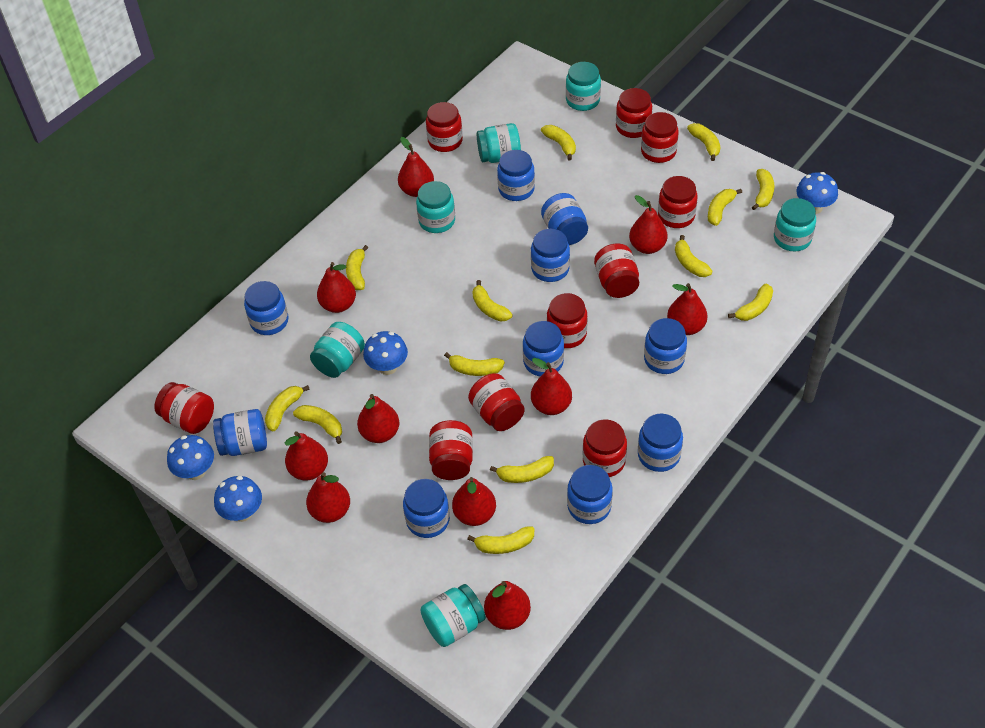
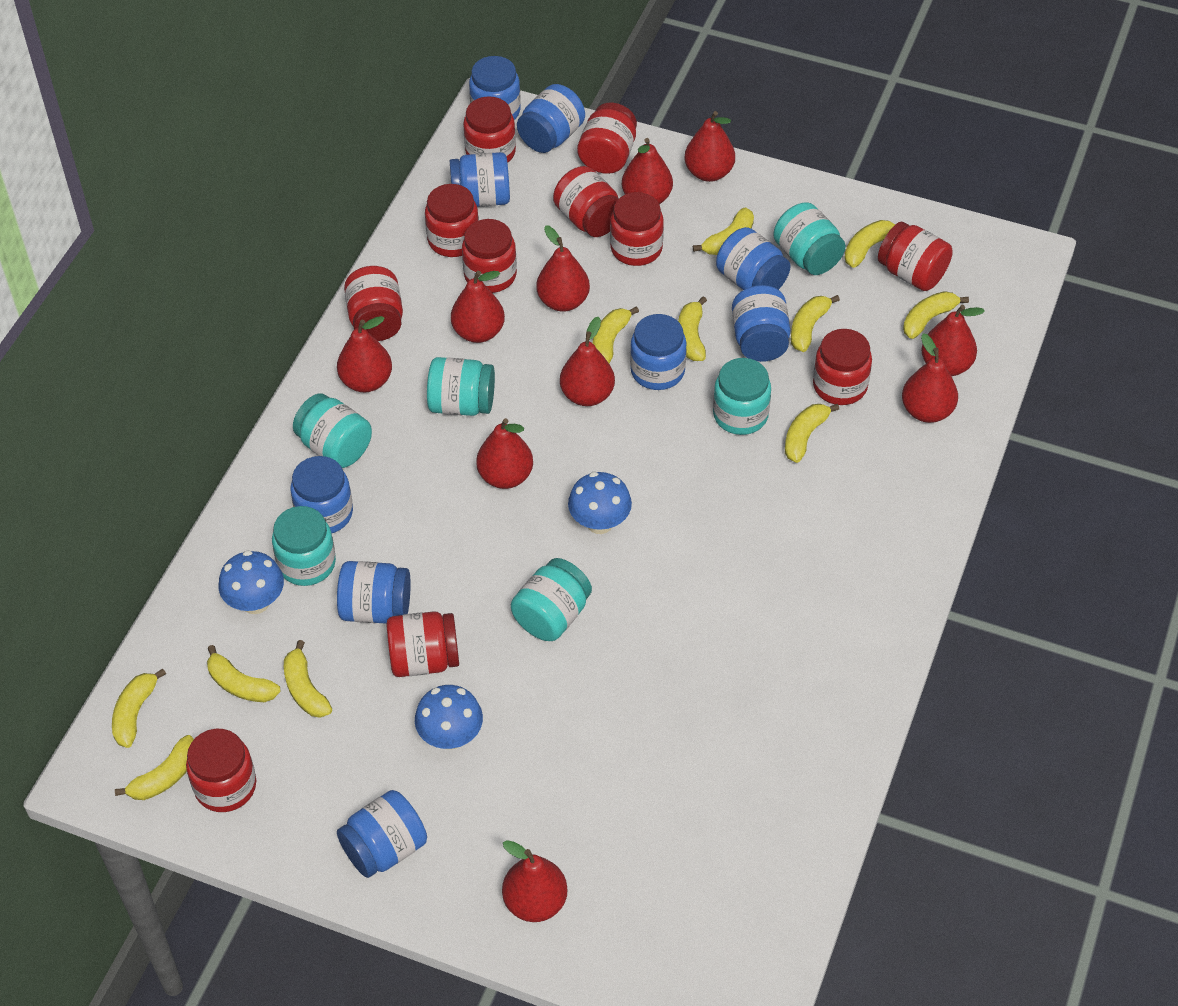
blue jar: [213,409,267,456] [244,281,288,335] [403,479,450,538] [497,150,535,201] [523,321,564,376] [531,229,570,282] [541,193,588,245] [567,465,613,524] [638,414,683,472] [644,318,687,374] = 10 -> [291,456,353,533] [337,561,411,624] [337,790,427,878] [450,152,510,207] [469,56,521,120] [517,84,585,153] [630,314,687,390] [716,227,791,290] [732,285,790,362] = 9
blue mushroom: [167,435,214,480] [214,476,262,522] [363,331,408,375] [796,172,838,214] = 4 -> [219,550,284,614] [415,685,483,750] [568,472,632,534] = 3
red jar: [154,382,214,434] [426,102,463,152] [429,420,473,480] [468,373,525,431] [547,293,588,348] [583,419,627,477] [594,244,639,298] [616,88,652,138] [641,112,679,163] [658,176,698,228] = 10 -> [186,729,256,812] [344,266,403,341] [387,611,459,677] [425,184,479,257] [462,219,517,293] [463,96,516,163] [553,166,618,237] [577,103,637,174] [610,192,664,266] [813,329,872,405] [878,222,953,291] = 11
yellow banana: [265,385,310,431] [293,405,342,444] [346,245,368,290] [444,352,505,376] [467,526,534,554] [472,280,513,322] [490,456,554,483] [541,125,576,160] [675,235,712,277] [687,123,721,161] [708,189,742,226] [728,284,773,321] [752,169,774,210] = 13 -> [112,668,166,748] [115,735,194,800] [207,645,281,702] [284,640,332,718] [593,306,639,363] [678,296,707,361] [693,208,754,255] [785,404,839,463] [791,295,840,352] [844,220,895,268] [903,291,969,339] = 11

